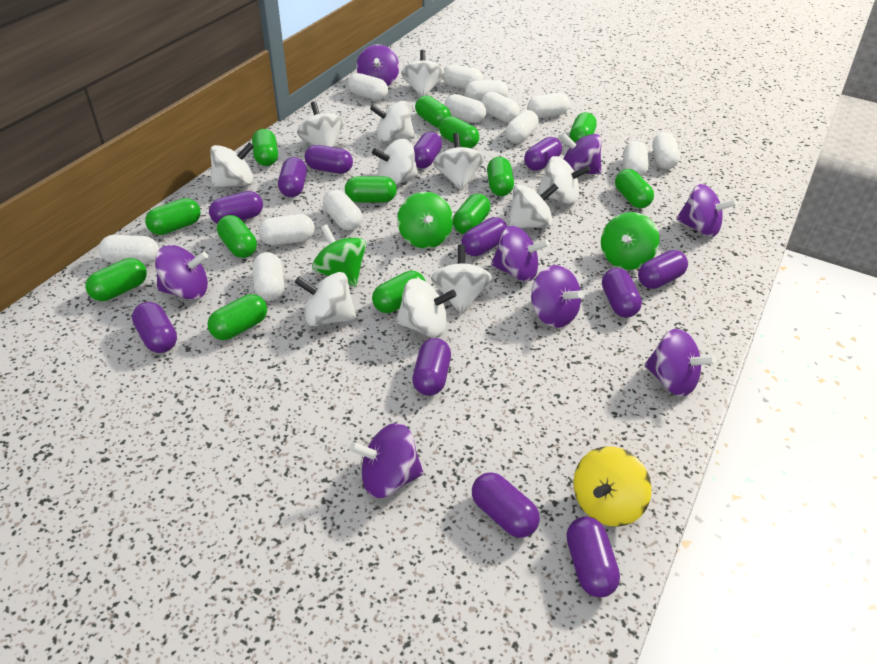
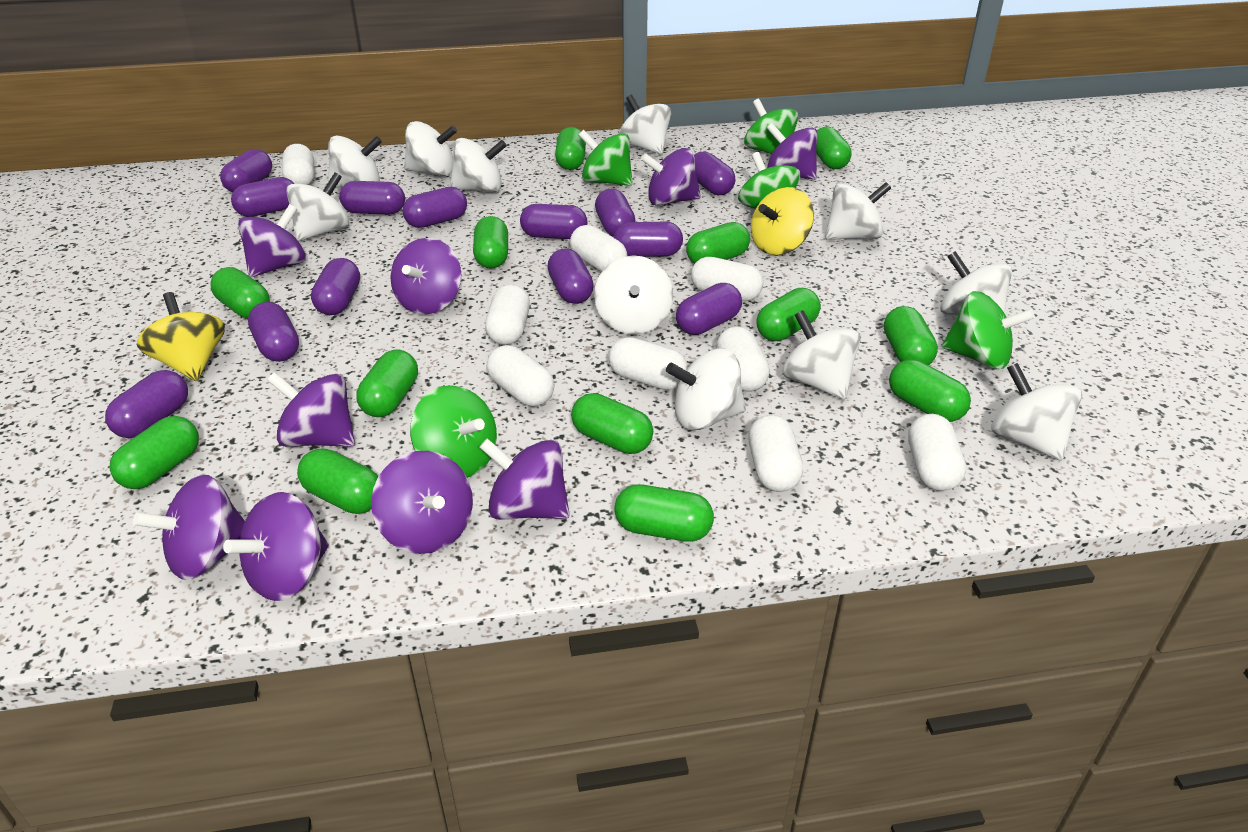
green spinning top: [312,224,366,287] [397,192,453,249] [601,212,660,270] = 3 -> [410,385,497,478] [579,130,633,186] [738,152,800,209] [744,99,798,154] [942,291,1035,369] = 5
purple capsule: [132,302,177,353] [209,191,263,224] [278,157,307,197] [305,145,353,174] [412,338,451,396] [414,132,442,169] [461,217,508,256] [472,472,540,538] [524,137,562,171] [567,517,620,597] [602,268,642,317] [638,250,688,289] = 12 -> [105,370,188,438] [220,149,272,192] [231,177,294,217] [248,302,299,362] [311,258,360,315] [339,181,405,214] [403,187,467,228] [520,204,587,239] [547,249,594,304] [595,189,636,237] [614,222,683,257] [676,283,742,335] [694,151,736,195] = 13
purple spinning top: [155,245,208,300] [350,423,424,498] [356,44,399,86] [491,226,549,282] [531,265,584,328] [560,132,602,174] [645,329,716,397] [676,184,737,237] = 8 -> [133,475,245,580] [223,492,329,601] [238,204,306,277] [267,372,355,447] [371,451,473,554] [390,238,461,314] [479,438,570,520] [641,148,701,206] [767,123,817,180] = 9
white capsule: [99,235,159,265] [252,252,284,301] [258,214,315,245] [323,190,362,230] [348,73,388,101] [443,64,483,89] [445,94,486,123] [465,80,508,101] [481,92,520,123] [506,110,539,143] [527,93,570,118] [623,141,649,177] [652,132,680,169] = 13 -> [282,144,314,185] [485,284,530,345] [487,345,554,406] [570,225,627,272] [609,337,688,390] [691,257,763,301] [716,326,770,392] [748,415,803,492] [908,414,966,491] = 9
yellow spinning top: [573,446,652,527] = 1 -> [137,292,225,381] [751,187,814,255] = 2

